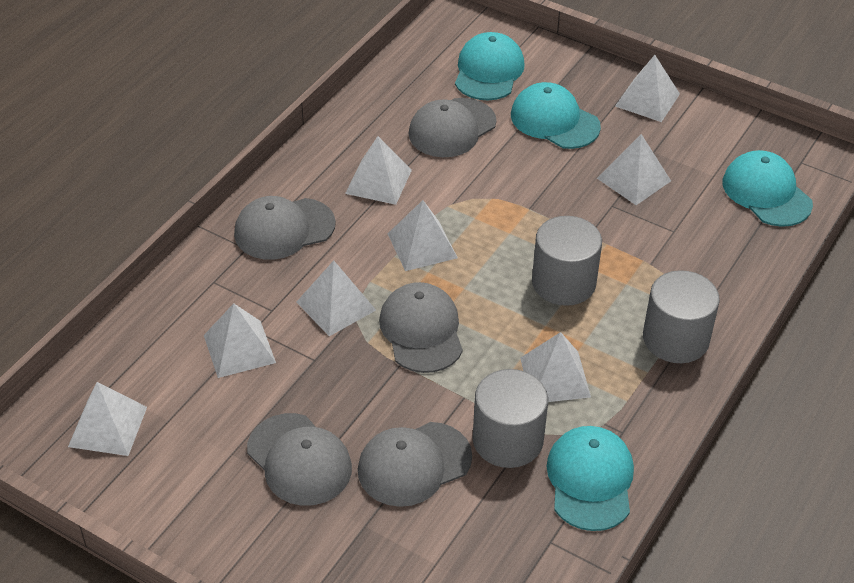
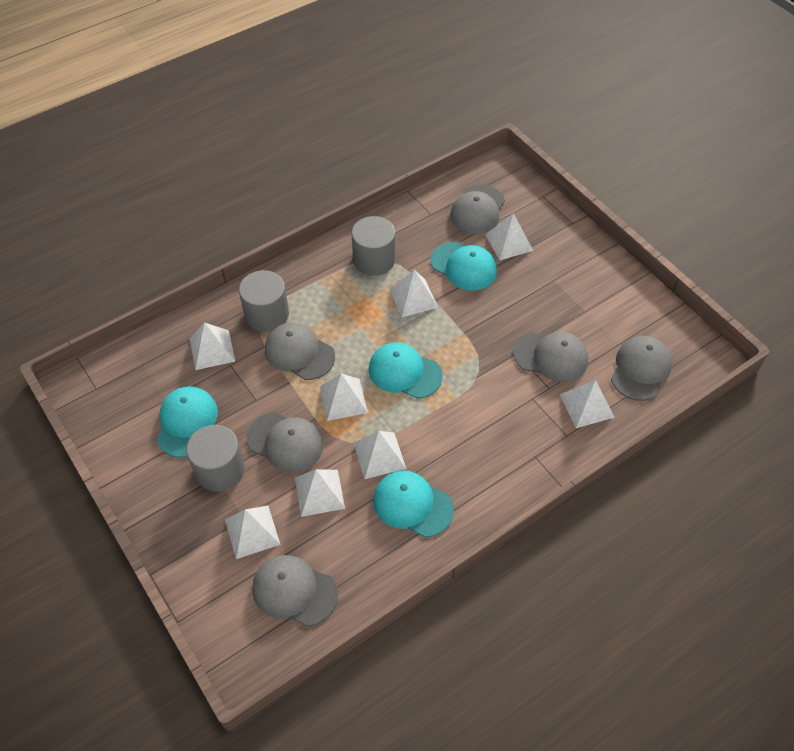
grey cap: [234,196,336,260] [247,413,352,506] [358,422,472,507] [379,282,463,373] [409,98,496,157] = 5 -> [247,412,324,472] [252,555,338,627] [265,322,335,380] [450,185,505,234] [513,332,588,382] [611,336,672,401] = 6

